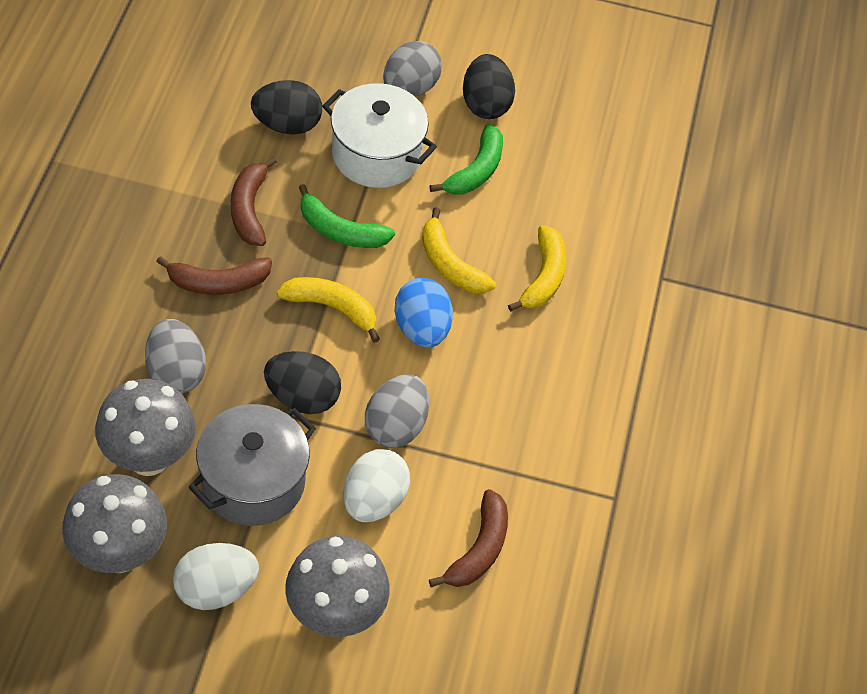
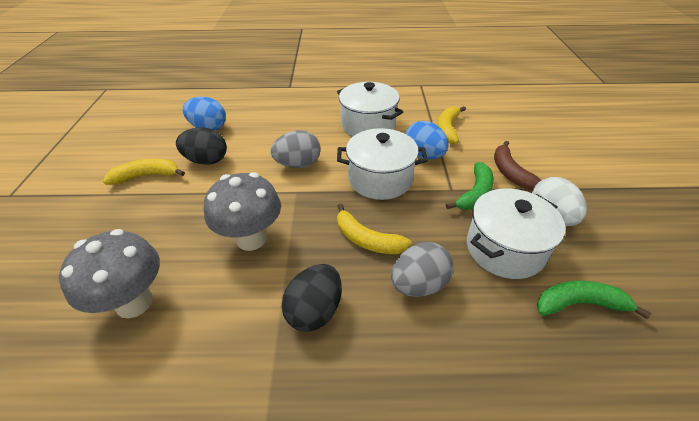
black egg: [251,80,322,135] [264,351,341,414] [463,54,515,119] = 3 -> [176,127,227,165] [281,264,342,332] = 2
blue egg: [395,278,453,347] = 1 -> [183,97,226,130] [405,121,449,159] = 2
brown banana: [156,256,272,295] [231,157,277,246] [429,489,508,587] = 3 -> [494,141,541,190] = 1
grey egg: [145,319,206,394] [365,374,429,448] [383,41,442,97] = 3 -> [271,130,321,168] [391,242,453,297] = 2
grey mushroom: [62,474,167,573] [95,379,196,476] [285,536,390,637] = 3 -> [59,229,160,318] [204,172,281,251] = 2
grey pot: [188,404,316,526] = 1 -> none = 0
white egg: [173,543,259,610] [343,449,410,522] = 2 -> [532,177,587,226] = 1
white pot: [322,83,437,188] = 1 -> [337,82,403,136] [337,128,428,200] [467,188,566,279] = 3

